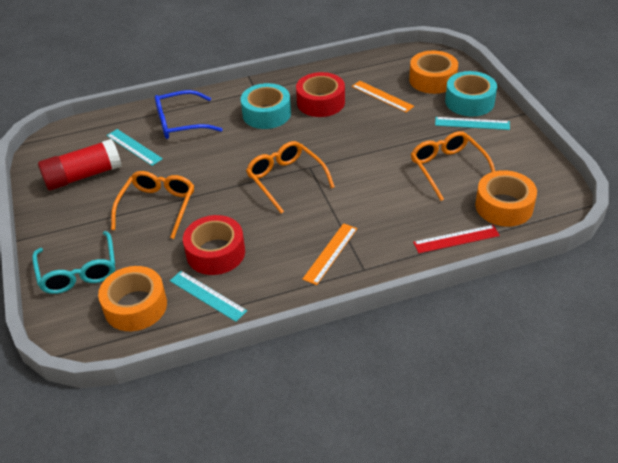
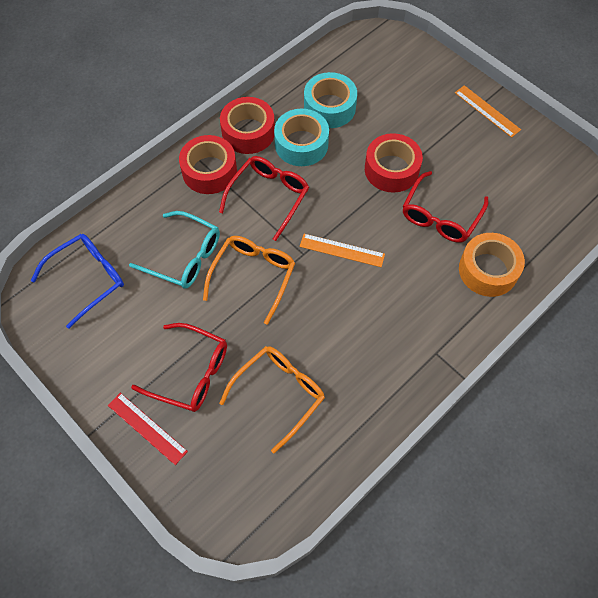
orange glasses: [111,171,194,239] [246,141,335,214] [411,131,495,201] = 3 -> [203,236,295,325] [219,346,325,454] = 2
orange tape: [98,266,167,331] [409,50,458,94] [475,170,537,227] = 3 -> [459,233,525,297] = 1
red glasses: none = 0 -> [131,323,227,412] [219,156,309,241] [402,171,488,243] = 3
red glue stick: [38,139,122,191] = 1 -> none = 0
red tape: [183,215,245,275] [296,72,345,117] = 2 -> [179,135,237,194] [220,97,275,154] [365,133,423,193] = 3
turquoise ruler: [106,129,163,166] [170,271,247,322] [435,117,510,130] = 3 -> none = 0

